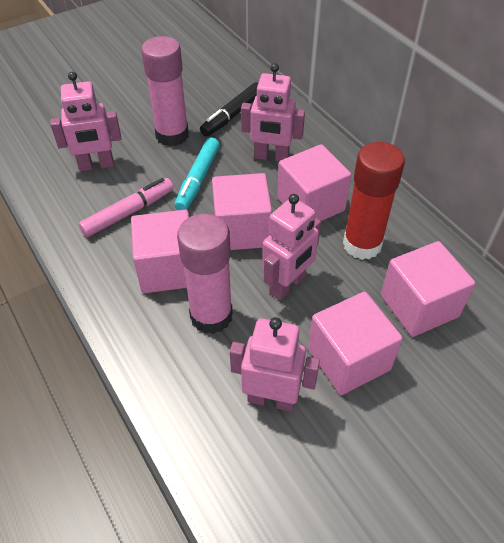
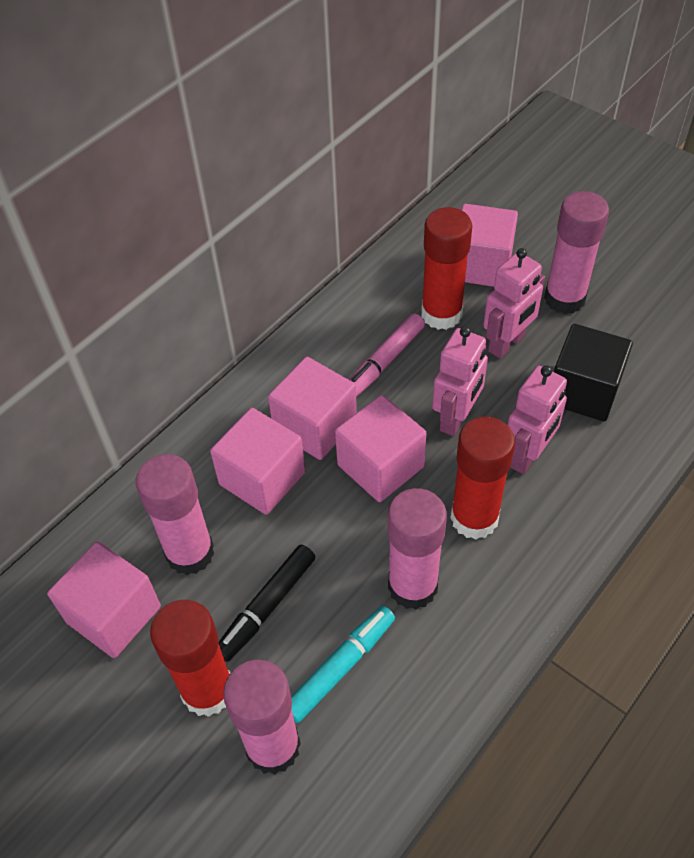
black cube: none = 0 -> [554,324,633,421] = 1
pink glue stick: [141,36,189,146] [177,214,233,334] = 2 -> [136,454,214,575] [223,660,301,775] [388,488,447,610] [544,191,609,314] = 4
pink robot: [50,72,121,171] [230,317,320,412] [241,63,305,162] [262,194,321,300] = 4 -> [432,326,488,436] [483,248,545,359] [508,365,567,474] = 3
red glue stick: [343,142,405,260] = 1 -> [150,600,230,717] [421,207,472,330] [450,416,515,539] = 3

